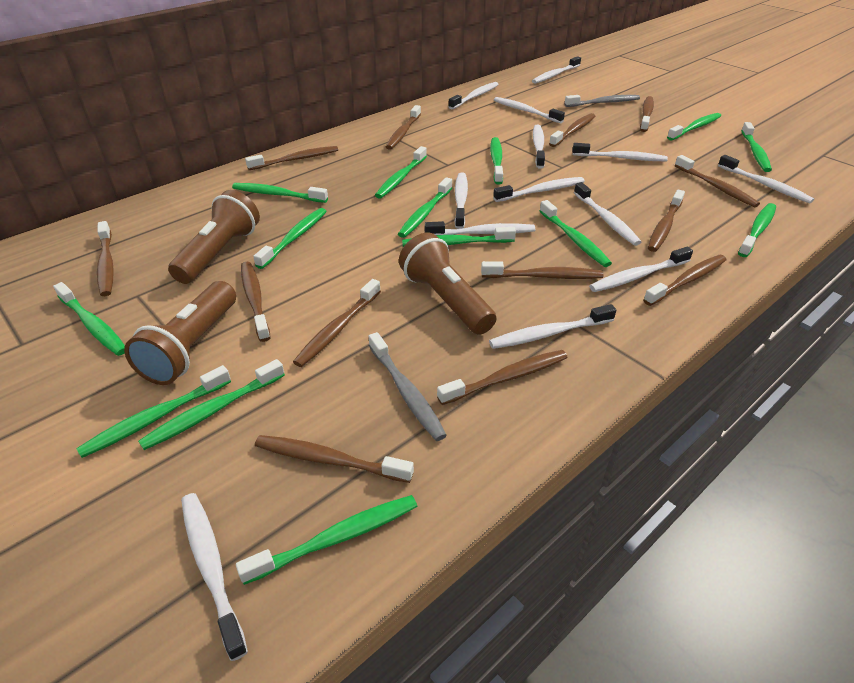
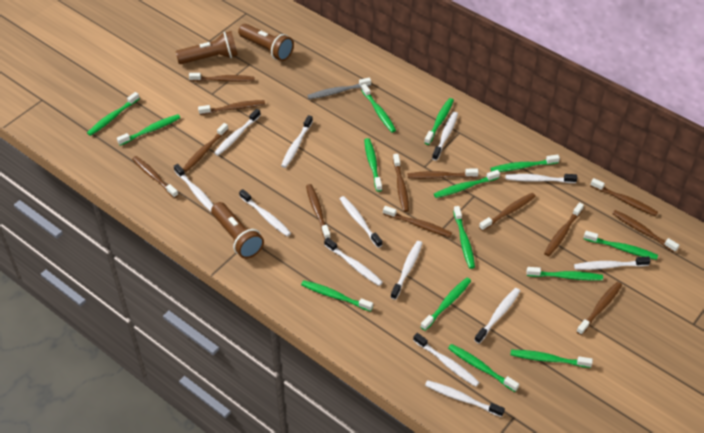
grey toothbrush: [369,332,447,441] [564,95,640,107] = 2 -> [307,77,371,99] = 1

